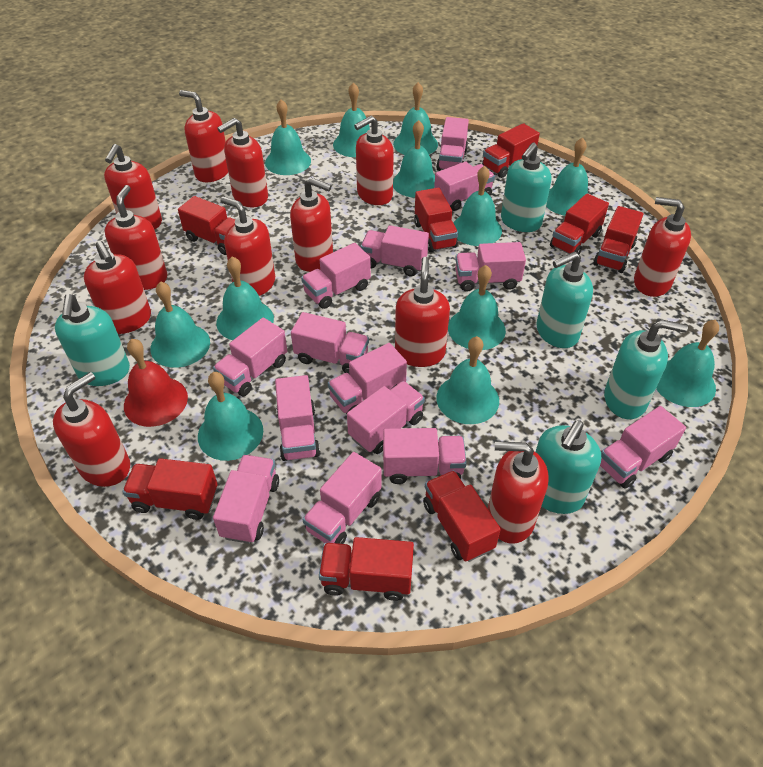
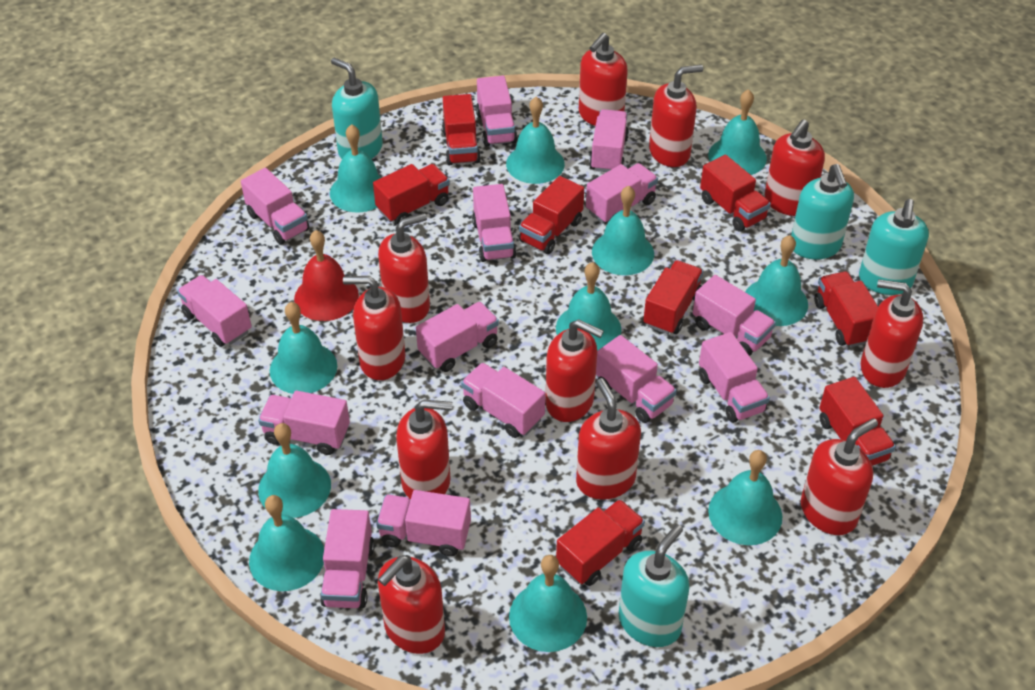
red soap dispenser: [53,372,130,487] [84,241,151,334] [104,144,162,230] [105,185,167,290] [179,90,228,182] [217,118,268,207] [220,196,275,296] [290,177,333,272] [354,116,394,205] [395,257,450,367] [488,441,549,544] [634,197,691,297] = 12 -> [343,276,405,380] [378,213,430,323] [378,555,445,654] [396,399,453,500] [545,319,604,422] [576,378,641,500] [579,33,628,126] [649,65,703,167] [765,120,825,216] [801,418,878,535] [861,279,923,388] = 11
turquoise bell: [150,281,210,368] [198,372,263,461] [216,257,274,340] [265,99,311,175] [333,82,370,157] [393,82,438,155] [393,120,435,198] [437,336,499,424] [448,265,506,350] [453,166,502,246] [546,138,588,216] [656,320,719,407] = 12 -> [249,495,324,591] [258,423,331,518] [270,302,337,394] [330,124,382,212] [506,97,565,184] [509,555,587,652] [556,262,621,351] [592,186,654,275] [708,89,767,175] [708,450,782,545] [745,235,808,326] = 11
turquoise soap dispenser: [55,294,130,386] [501,142,551,232] [536,251,593,348] [536,420,601,514] [604,320,688,419] = 5 -> [331,57,383,159] [619,524,690,647] [791,164,854,260] [859,199,929,295] = 4

